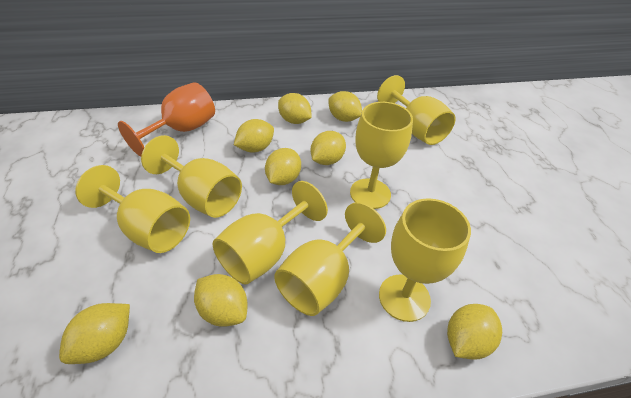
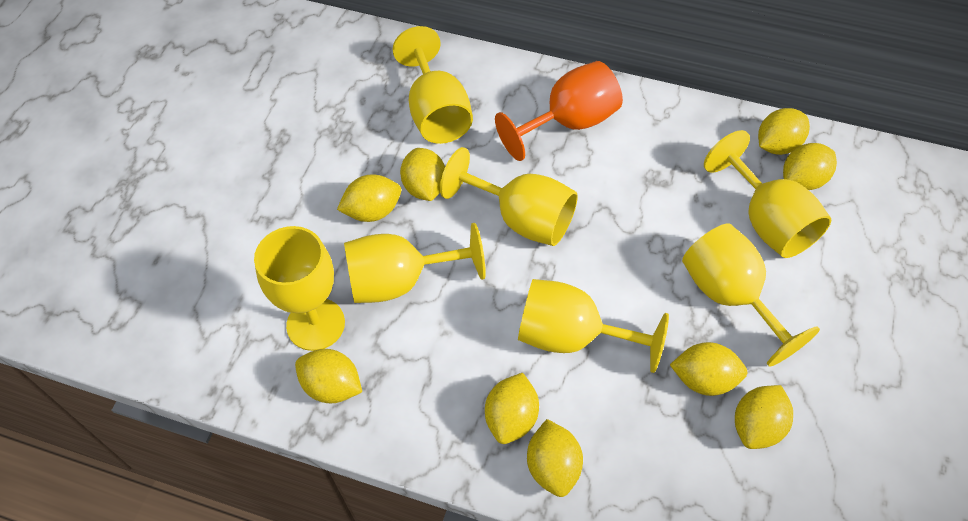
yellow lemon: [59,303,130,364] [194,274,247,326] [234,119,274,153] [265,148,301,185] [278,93,312,124] [311,131,346,165] [328,91,362,122] [447,304,502,360] = 8 -> [295,349,362,403] [337,174,401,222] [400,148,445,201] [485,373,539,444] [527,419,583,497] [670,342,747,396] [735,385,793,449] [758,108,810,155] [783,143,837,190] = 9

